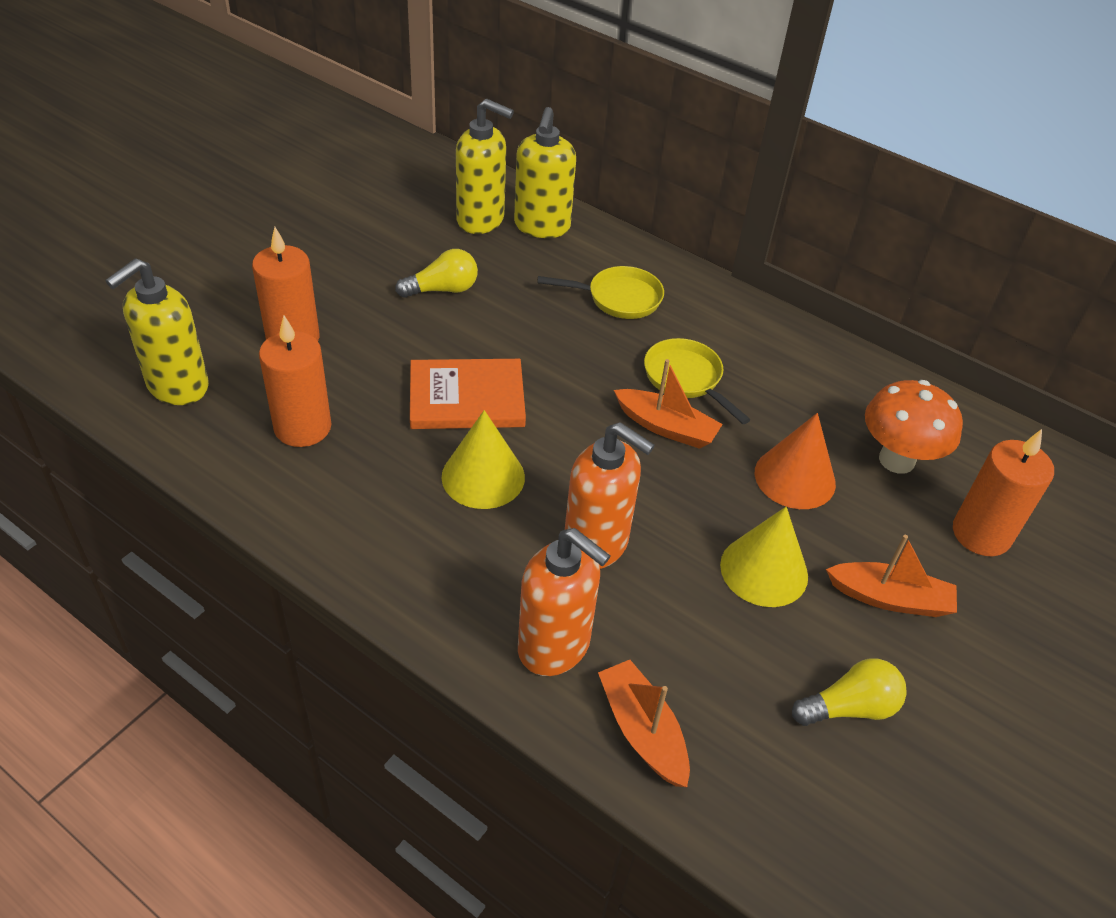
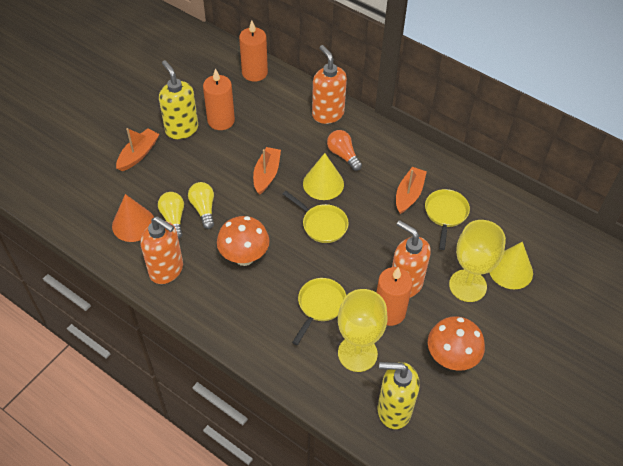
orange book: [410,359,526,429] = 1 -> none = 0
orange light bulb: none = 0 -> [327,130,362,171] = 1
orange mushroom: [865,380,963,474] = 1 -> [217,216,269,266] [428,316,485,371] = 2
orange soap dispenser: [518,528,610,676] [565,422,655,569] = 2 -> [141,216,183,284] [312,45,347,124] [392,220,431,298] = 3
yellow goblet: none = 0 -> [338,289,388,372] [449,220,506,302] = 2
yellow pan: [537,266,664,319] [644,338,751,424] = 2 -> [283,191,349,243] [292,278,346,345] [425,189,470,250] = 3
yellow soap dispenser: [105,258,209,405] [456,99,514,234] [514,107,576,238] = 3 -> [159,60,198,139] [378,362,420,429] = 2

